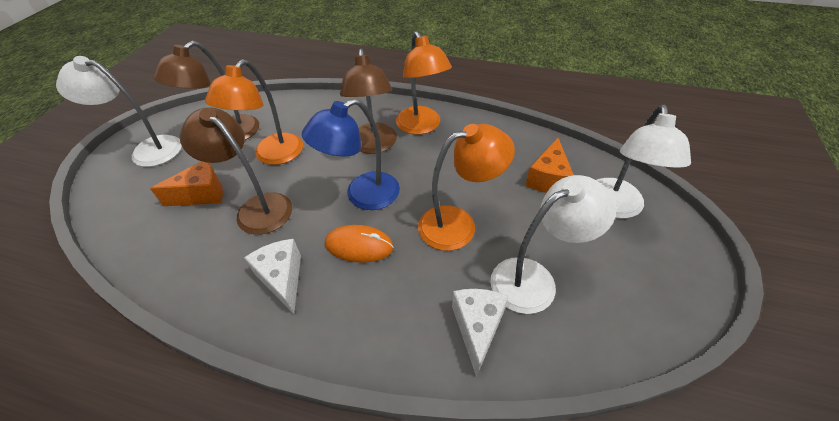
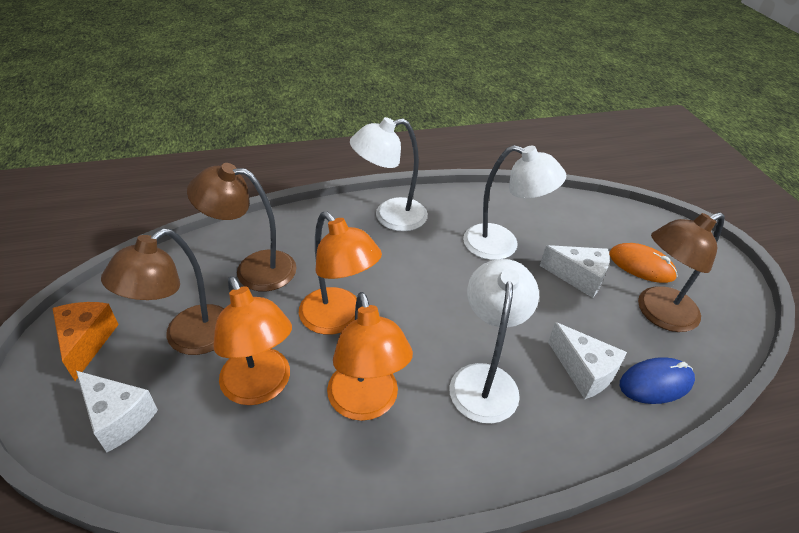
blue lamp: [302,99,400,210] = 1 -> none = 0
blue mouse: none = 0 -> [620,357,695,404] = 1
orange cheese: [150,161,223,206] [525,138,573,193] = 2 -> [52,302,119,381] = 1
white cheese: [244,239,301,314] [452,289,509,377] = 2 -> [76,371,158,453] [540,245,610,298] [548,322,627,399] = 3

